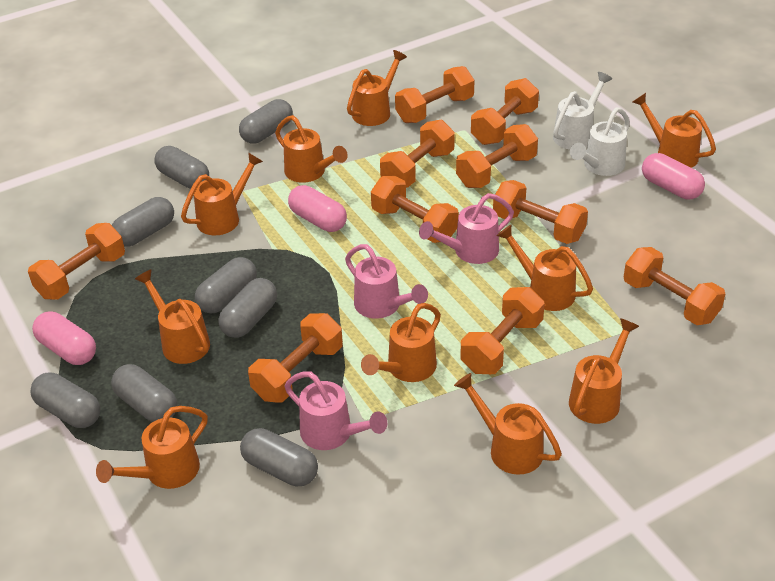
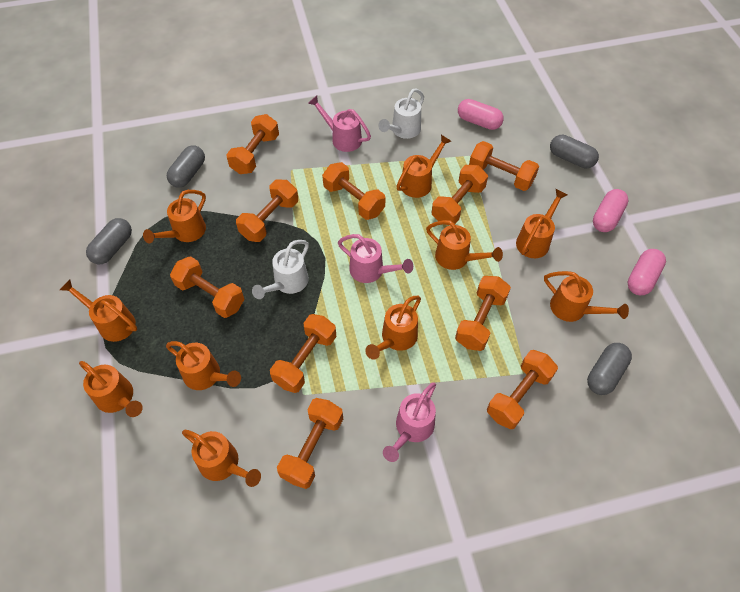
grey capsule: [30,373,100,428] [111,364,177,422] [112,197,174,247] [154,146,209,189] [195,257,257,313] [218,278,277,338] [239,99,293,143] [240,428,318,486] = 8 -> [86,218,132,264] [167,145,205,188] [550,135,599,168] [587,343,632,395] = 4

